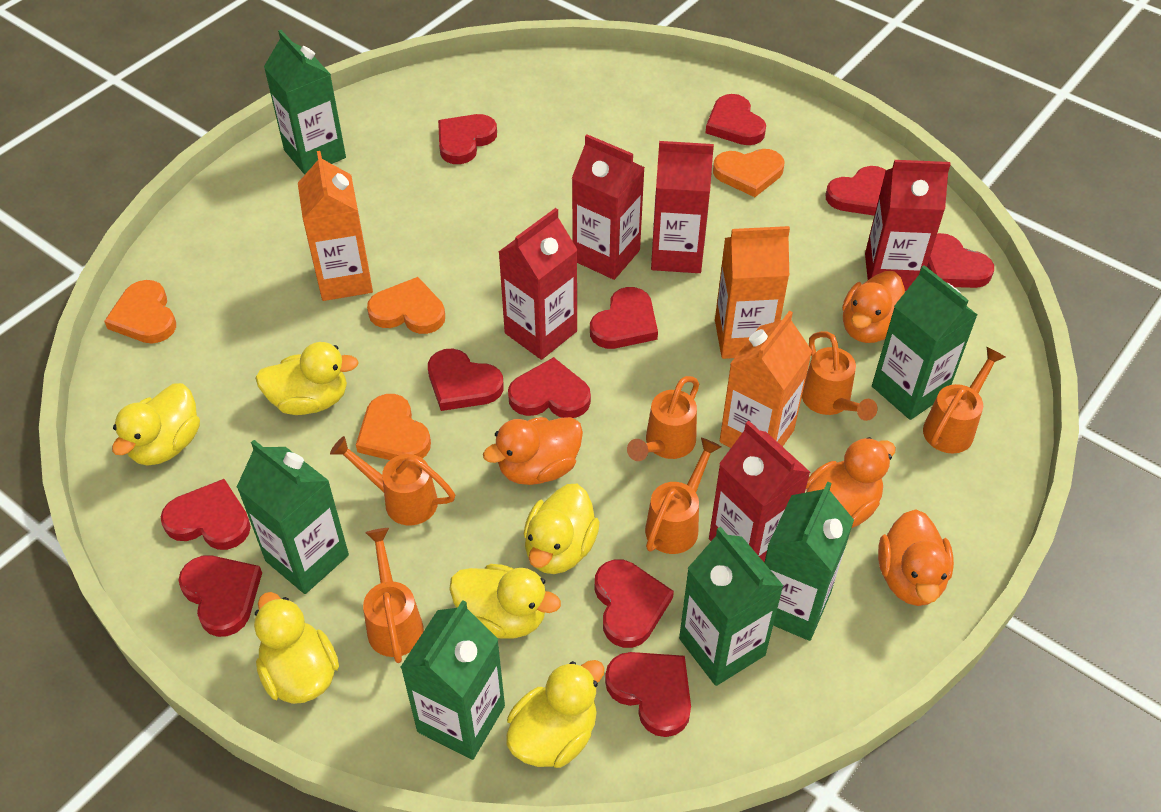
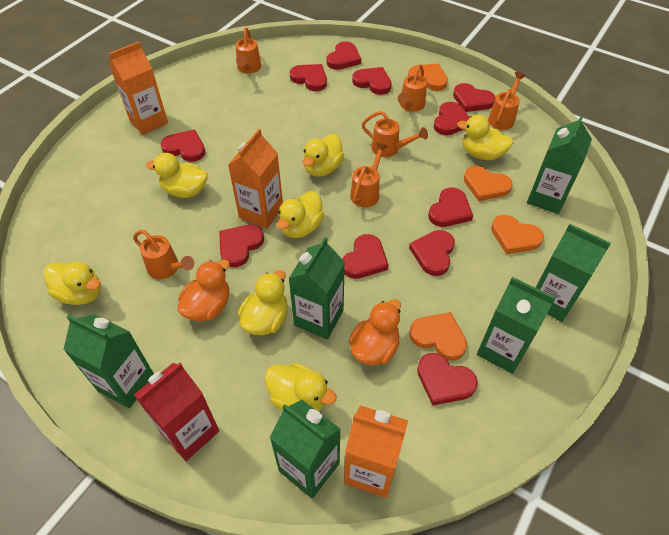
orange duck: [483,417,583,485] [806,437,896,528] [842,271,905,343] [878,510,954,606] = 4 -> [177,259,230,321] [348,299,401,366] = 2
red carton: [499,208,578,360] [572,134,645,280] [651,141,714,273] [709,421,810,562] [865,160,951,291] = 5 -> [134,362,219,461] = 1
yellow duck: [112,383,200,466] [254,592,339,704] [255,342,359,415] [449,564,561,638] [506,660,605,768] [524,484,600,574] = 6 -> [43,261,101,305] [146,153,208,198] [238,270,288,335] [265,363,337,411] [277,191,324,238] [302,134,344,177] [457,115,513,160] = 7

